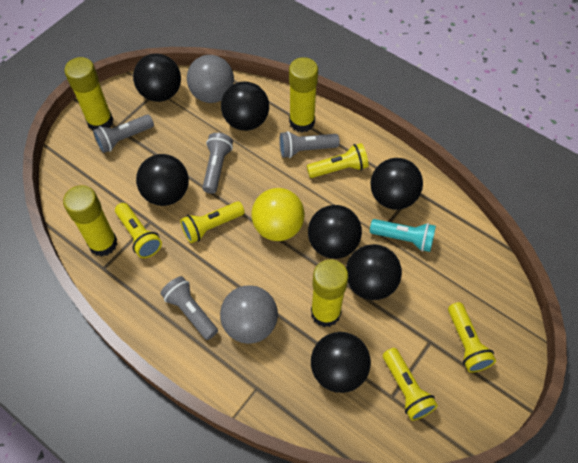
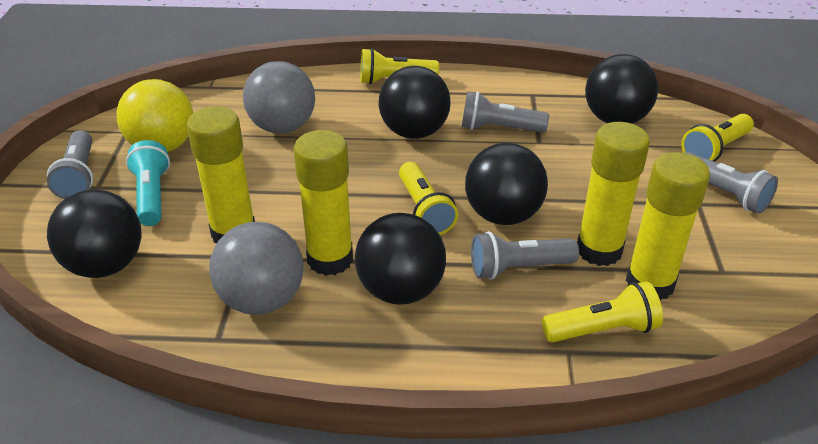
black ball: [133,53,181,102] [136,154,189,206] [221,81,269,131] [308,205,362,259] [311,332,371,393] [346,244,402,300] [370,158,423,210] = 7 -> [47,190,142,278] [355,213,446,304] [378,66,451,139] [465,143,548,225] [585,54,658,124] = 5
yellow flashlight: [115,203,162,258] [180,201,245,243] [307,143,369,178] [383,348,438,421] [448,302,496,373] = 5 -> [360,48,439,84] [399,162,458,235] [542,281,663,343] [681,114,754,162] = 4

